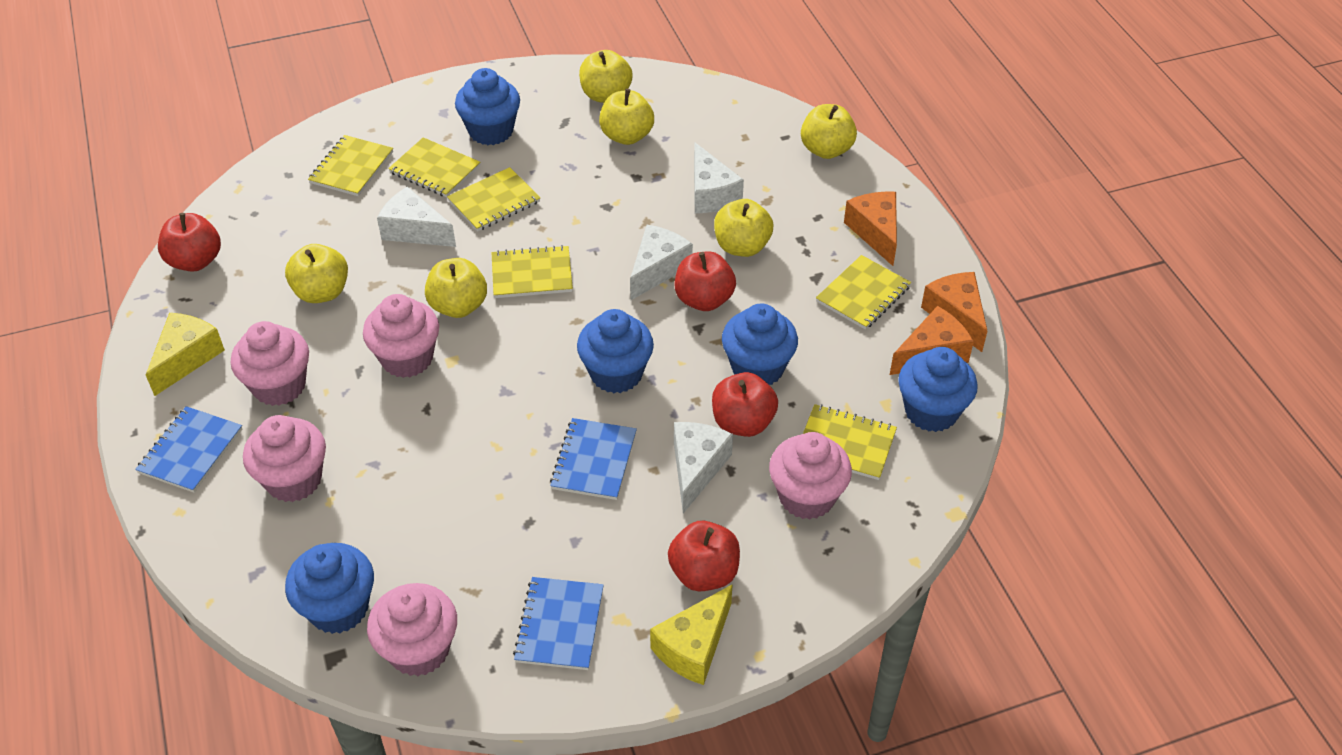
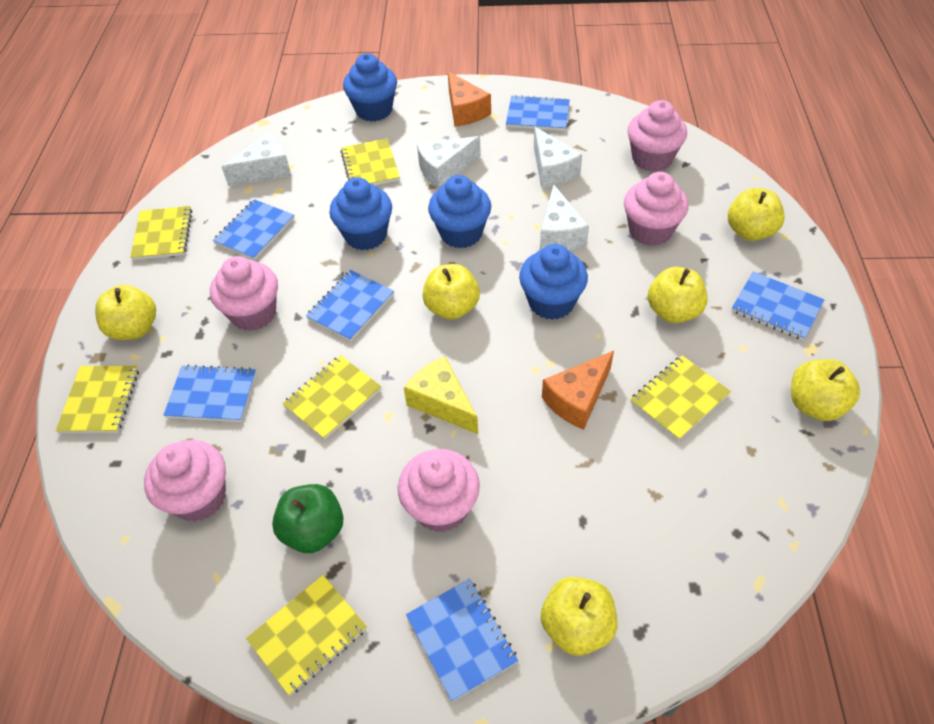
blue cupcake: [285,543,374,634] [455,68,520,145] [577,309,654,393] [722,303,798,385] [898,347,978,432] = 5 -> [329,177,392,250] [343,53,397,122] [428,175,491,248] [519,244,588,320] = 4
blue notebook: [135,406,242,493] [513,577,604,670] [550,418,637,500] = 3 -> [163,365,256,422] [213,199,295,260] [306,270,394,342] [406,578,518,702] [506,95,570,131] [731,271,825,340] = 6
green apple: none = 0 -> [272,484,344,553] = 1
orange cheese: [844,192,897,266] [890,306,974,375] [921,272,987,352] = 3 -> [448,71,491,127] [542,351,614,430] = 2
red apple: [158,213,221,272] [668,521,740,591] [675,252,736,311] [712,372,778,437] = 4 -> none = 0
yellow cheese: [146,313,225,396] [650,584,733,685] = 2 -> [404,356,478,434] = 1

